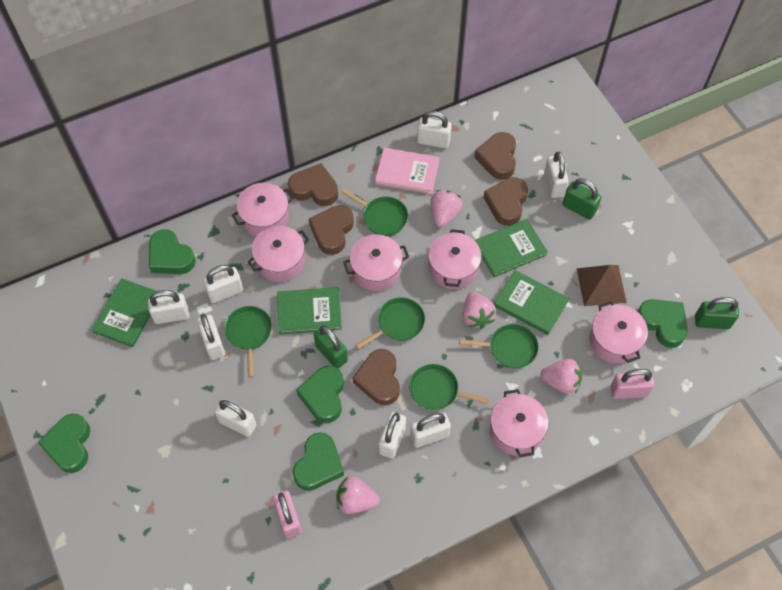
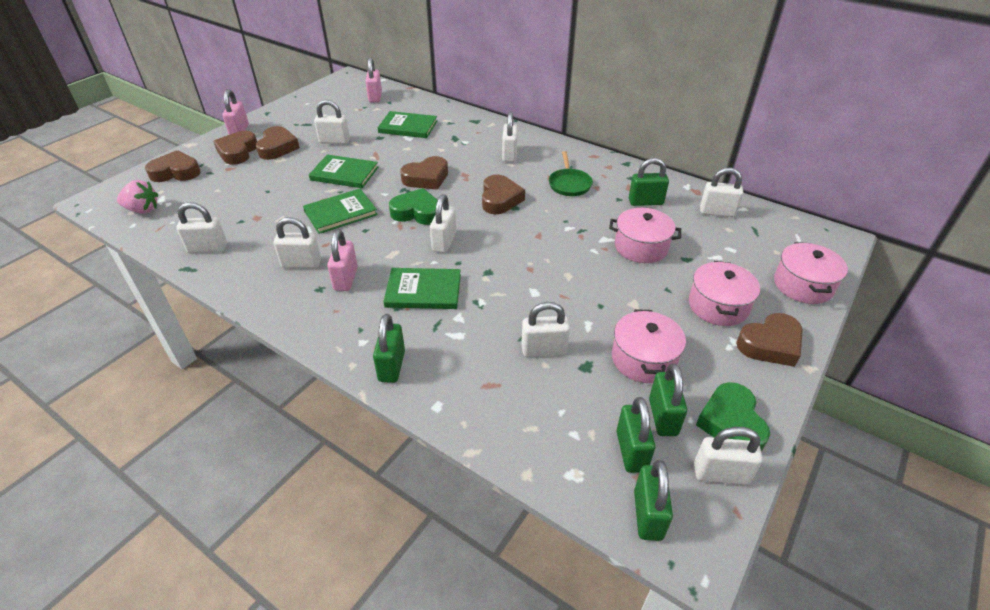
brown heart: [288,163,338,206] [309,205,354,255] [352,349,400,405] [474,132,516,180] [483,177,528,226] = 5 -> [145,150,201,182] [213,131,257,165] [256,126,300,160] [400,156,448,190] [482,175,525,214] [736,313,803,367] = 6
brown pyramid: [577,265,627,306] = 1 -> none = 0
green heart: [38,413,90,473] [149,229,196,274] [293,432,344,491] [296,366,344,423] [637,299,688,348] = 5 -> [389,188,438,225] [696,382,770,451] = 2
green padlock: [314,325,348,368] [563,178,601,220] [695,297,739,329] = 3 -> [373,314,405,383] [616,397,656,473] [629,158,669,206] [634,460,673,541] [649,363,687,436] = 5
green pan: [224,306,272,378] [341,189,408,236] [355,297,425,349] [409,364,489,410] [459,324,539,368] = 5 -> [549,151,593,196] = 1
pink book: [375,148,440,194] = 1 -> none = 0
pink padlock: [273,490,302,538] [610,369,654,399] = 2 -> [222,89,249,135] [327,230,358,291] [365,57,382,102] = 3
pink pot: [232,183,294,236] [247,226,309,282] [343,234,409,291] [428,229,482,289] [490,389,548,457] [589,301,648,364] = 6 -> [609,208,681,263] [612,309,686,383] [689,261,760,326] [774,242,848,304] = 4
pink strawberry: [337,476,380,514] [430,190,462,227] [462,292,496,329] [540,359,582,394] = 4 -> [117,180,158,214] = 1

